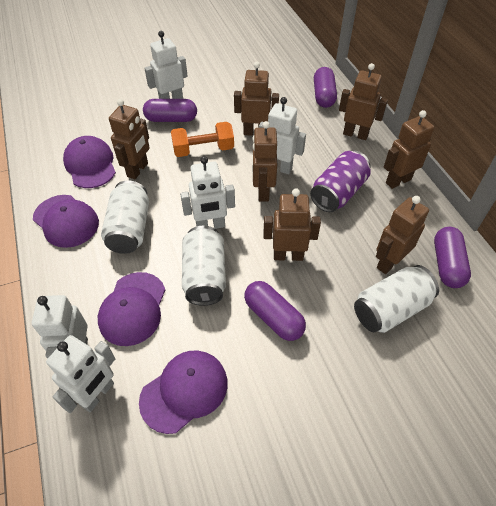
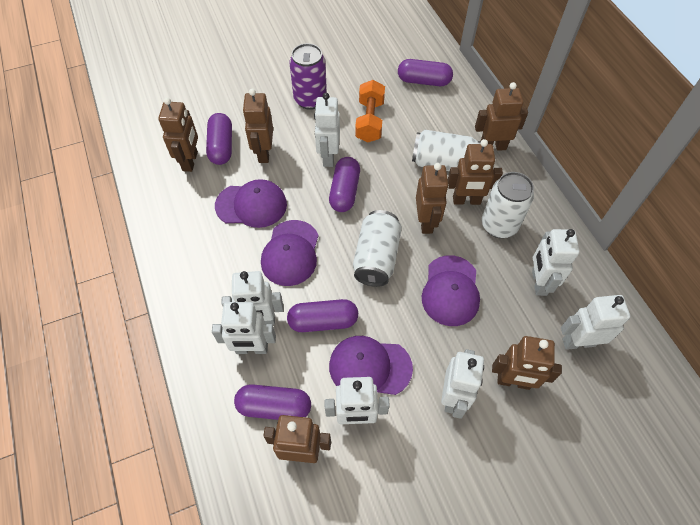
purple capsule: [143,99,197,122] [244,281,306,341] [314,67,337,108] [434,227,471,288] = 4 -> [206,113,232,165] [234,384,311,420] [287,299,358,332] [329,157,360,212] [398,59,453,86] = 5
white robot: [32,295,88,359] [46,335,115,413] [144,31,188,99] [180,156,235,229] [259,97,306,174] = 5 -> [212,302,276,354] [222,271,284,325] [314,93,340,167] [325,377,390,424] [441,349,484,419] [532,229,579,296] [561,295,630,350] = 7

